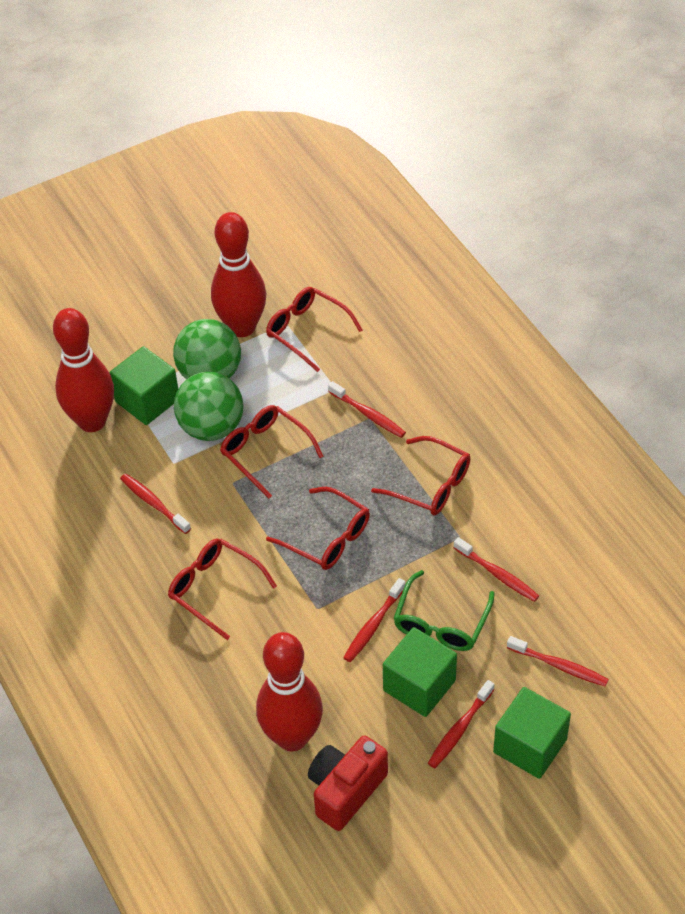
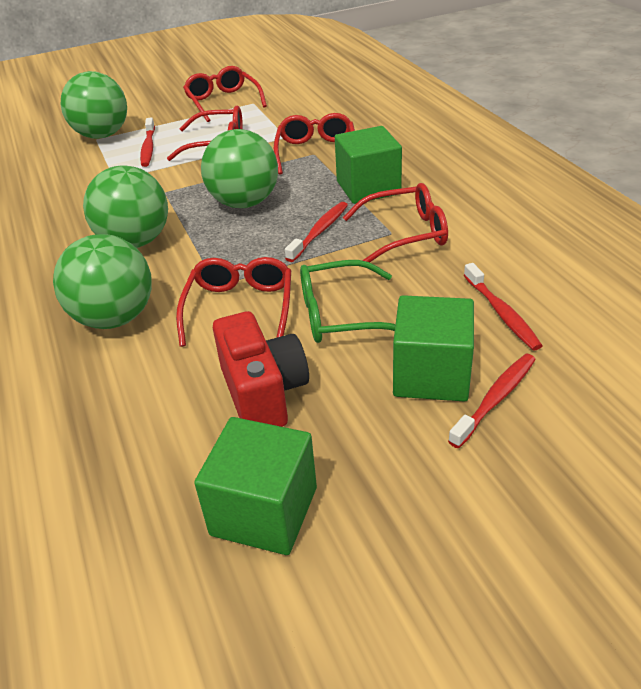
green ball: [173,319,241,379] [174,371,244,441] = 2 -> [53,234,152,329] [61,71,127,139] [83,166,168,248] [201,129,278,208] = 4
red bowling pin: [53,308,114,432] [211,212,266,337] [256,632,323,751] = 3 -> none = 0
red toothbrush: [120,473,191,534] [328,381,406,438] [343,578,405,662] [428,680,495,768] [454,537,539,602] [507,636,609,687] = 6 -> [140,117,155,167] [285,202,348,262] [448,354,536,448] [464,263,543,350] = 4

